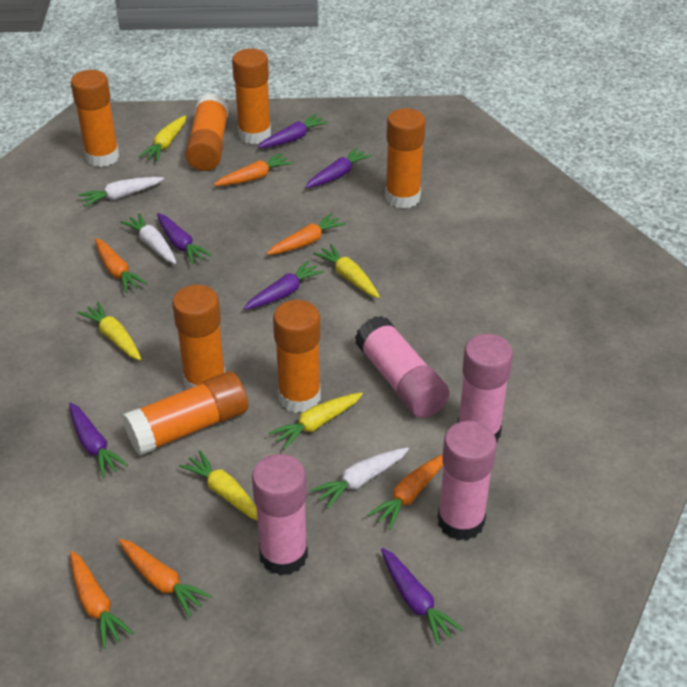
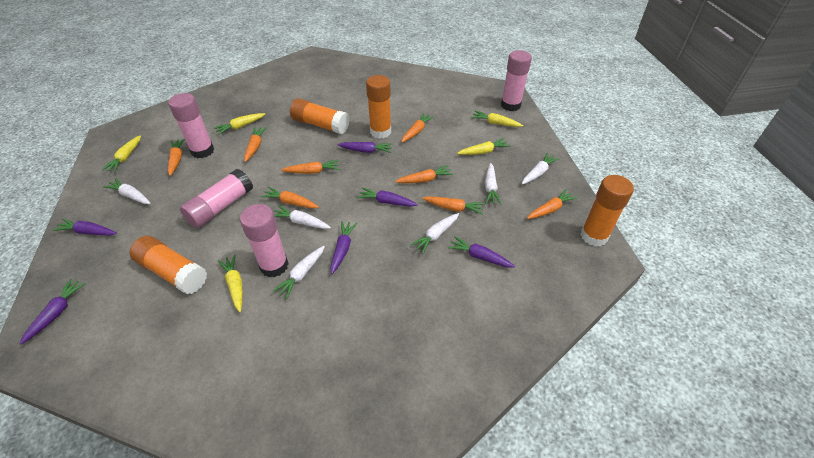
orange carrot: [70,551,133,649] [95,238,148,293] [119,539,212,617] [214,153,293,186] [267,213,346,255] [367,454,443,530] = 6 -> [168,139,185,176] [244,127,267,162] [261,187,319,208] [281,160,339,174] [395,165,453,183] [401,113,434,142] [422,196,484,214] [527,189,578,219] = 8
orange glue stick: [71,70,120,167] [123,371,248,456] [172,285,225,389] [185,93,229,171] [232,49,271,144] [273,300,321,413] [385,108,426,209] = 7 -> [129,236,207,294] [290,99,350,134] [366,75,391,139] [580,175,634,247] = 4
white carrot: [78,177,164,207] [120,213,176,264] [311,447,409,509] = 3 -> [103,178,151,204] [273,246,325,299] [274,205,331,229] [410,213,459,254] [485,163,501,205] [522,153,560,185] = 6

